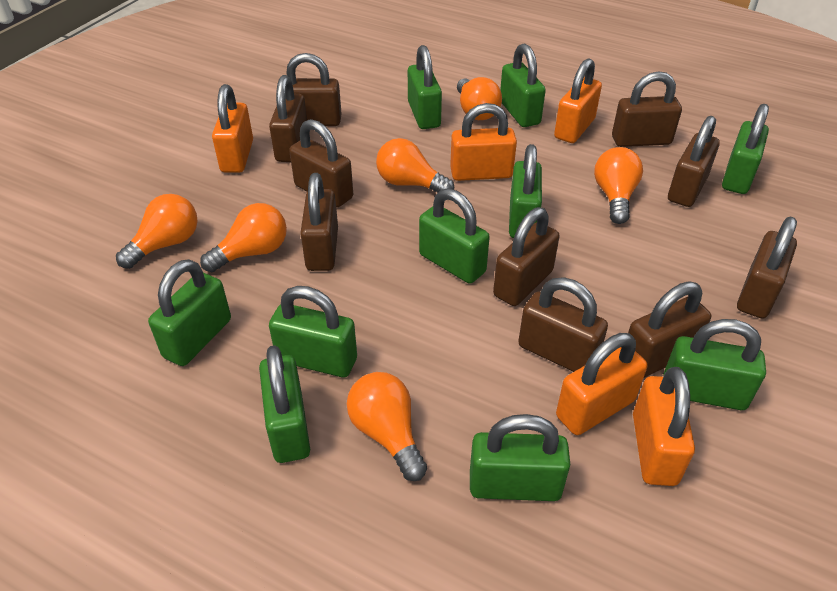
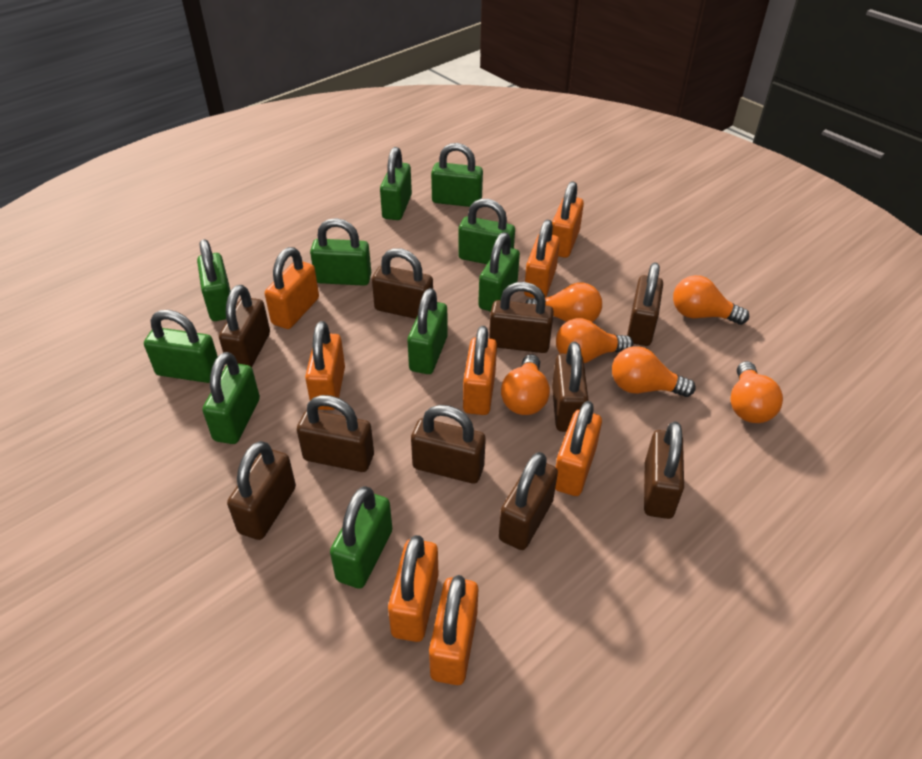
orange padlock: [212,84,253,173] [450,103,517,181] [554,58,602,143] [556,333,647,435] [633,367,695,486] = 5 -> [265,247,319,329] [305,321,345,410] [388,535,438,642] [429,575,478,685] [463,326,497,415] [524,220,560,298] [552,181,584,258] [555,401,602,496] = 8

